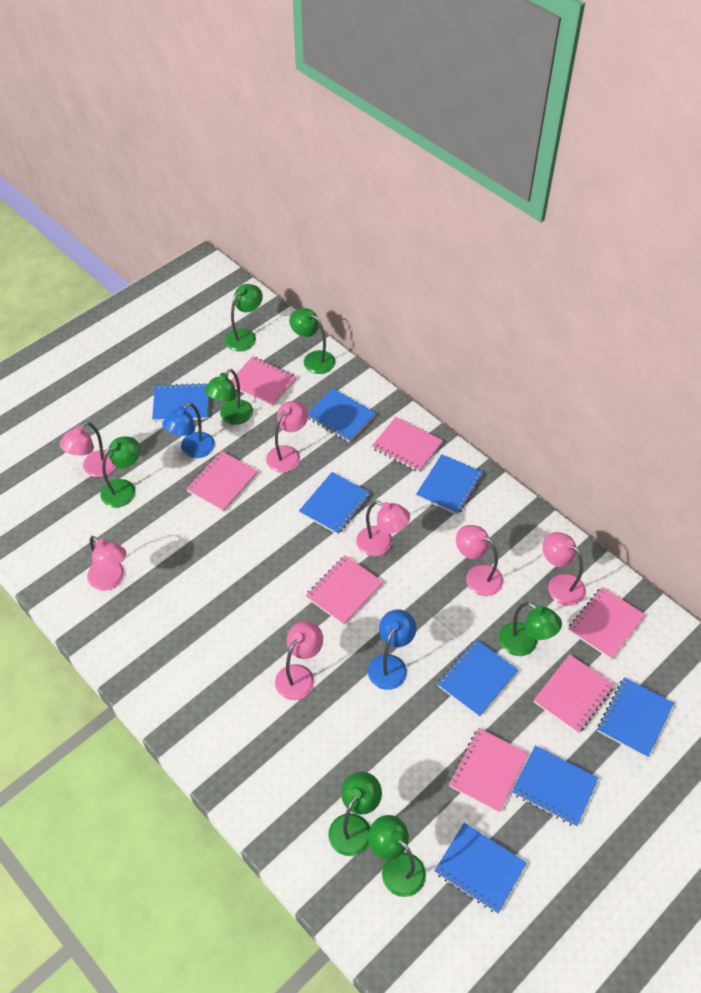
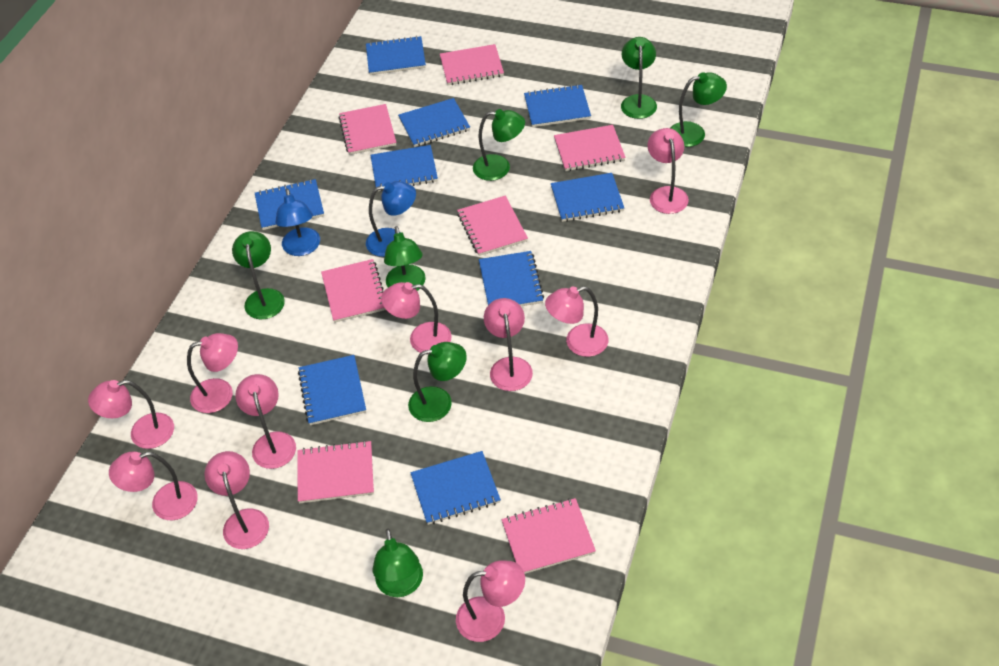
blue notebook: [152,383,209,421] [299,472,370,535] [308,388,376,443] [416,454,483,515] [435,823,527,914] [437,640,518,717] [512,746,599,827] [598,677,674,758] = 8 -> [255,179,324,230] [298,355,366,425] [366,36,426,75] [371,145,438,191] [398,98,470,147] [410,451,501,525] [479,251,544,306] [524,84,591,127] [551,173,624,222] = 9
pink lamp: [60,422,116,477] [87,536,126,591] [266,401,308,473] [275,621,323,700] [356,501,410,556] [456,525,503,596] [542,532,586,606] = 7 -> [88,380,174,449] [109,451,198,520] [187,333,238,413] [204,451,269,549] [235,374,296,469] [381,282,452,353] [456,560,525,642] [484,298,533,391] [545,286,609,357] [647,128,689,214] = 10

